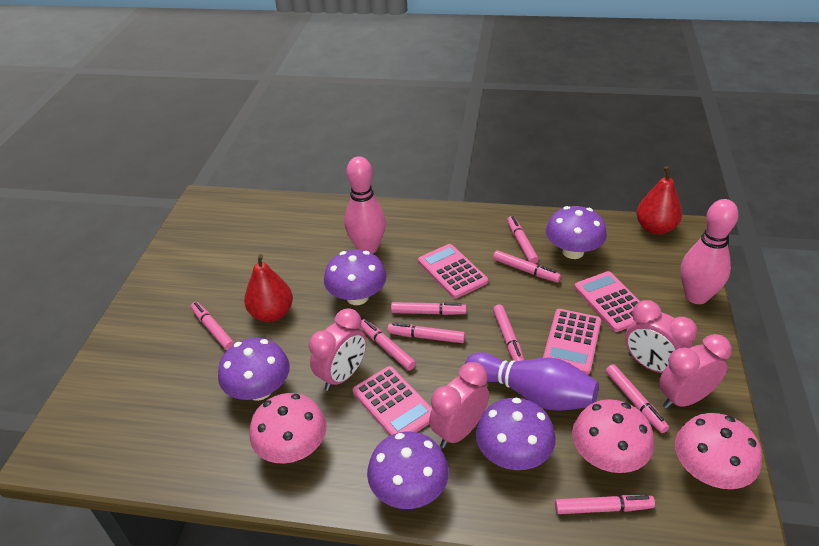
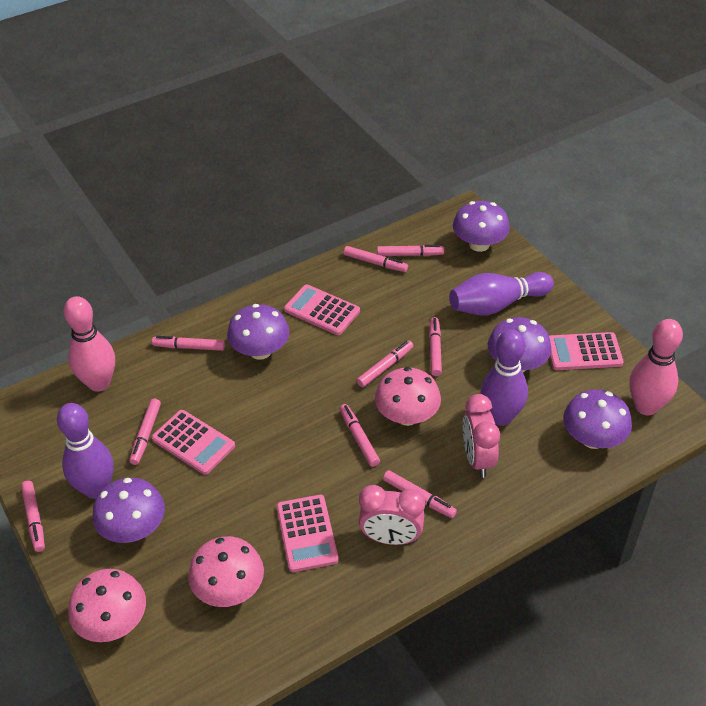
pink clock: [309,308,367,391] [429,362,489,448] [625,300,698,373] [659,334,732,409] = 4 -> [359,485,425,545] [463,394,500,478] = 2
purple bowling pin: [465,352,599,411] = 1 -> [57,403,114,499] [449,272,554,315] [480,329,528,426] = 3
red pear: [244,254,293,322] [636,166,682,235] = 2 -> none = 0

